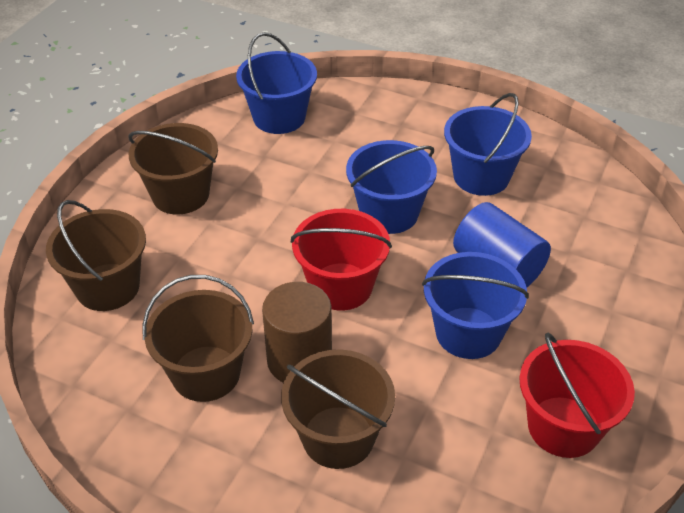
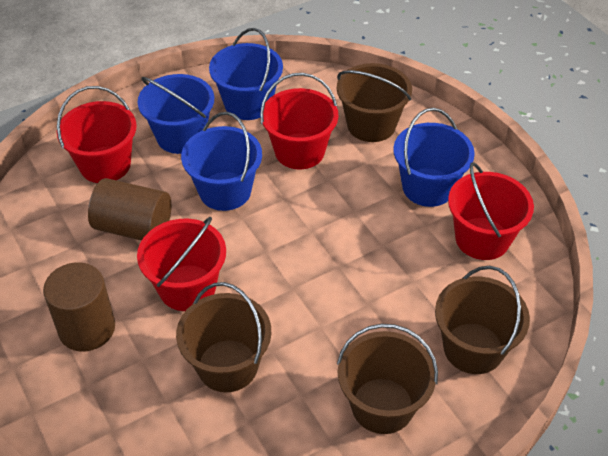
blue cylinder: [453,202,551,287] = 1 -> none = 0
brown cylinder: [262,282,332,383] = 1 -> [43,262,115,351] [88,178,171,241] = 2
red bucket: [291,209,392,310] [519,333,635,458] = 2 -> [57,86,137,183] [137,217,226,311] [260,73,338,169] [448,162,534,260] = 4

